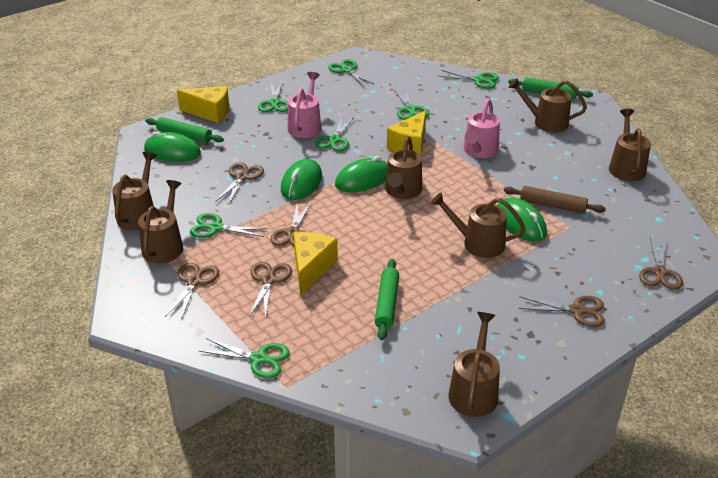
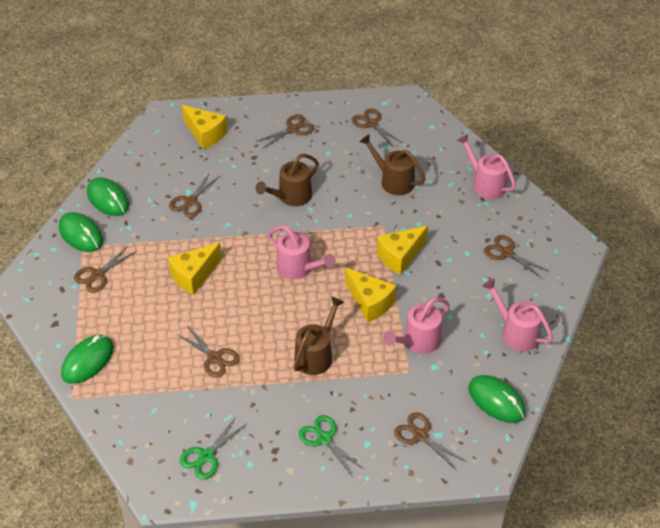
brown rolling pin: [504,186,606,214] = 1 -> none = 0
brown scissors: [165,263,219,319] [215,162,264,205] [249,262,292,319] [270,201,311,247] [519,296,605,327] [639,238,683,290] = 6 -> [74,245,137,293] [169,172,220,217] [177,326,240,378] [255,114,314,149] [352,108,402,148] [394,412,466,471] [484,235,549,278] = 7
brown watering can: [112,152,157,230] [138,180,183,263] [385,136,422,199] [431,192,526,258] [448,312,500,417] [508,78,587,132] [609,109,651,181] = 7 -> [256,154,319,206] [293,297,344,375] [359,134,425,195] = 3
green rolling pin: [145,117,224,143] [375,259,399,340] [508,77,593,99] = 3 -> none = 0
green scissors: [190,213,268,238] [199,338,290,378] [258,81,288,112] [315,117,354,151] [328,59,374,87] [394,88,429,120] [438,70,499,89] = 7 -> [180,417,247,479] [299,415,364,477] = 2
pink watering can: [288,72,322,138] [464,99,500,158] = 2 -> [268,225,335,279] [383,297,450,354] [457,134,516,199] [483,279,553,351] = 4
yellow cheese: [177,86,229,123] [294,232,338,296] [387,110,426,156] = 3 -> [168,243,222,295] [182,105,228,150] [345,267,396,322] [377,225,428,275] = 4

